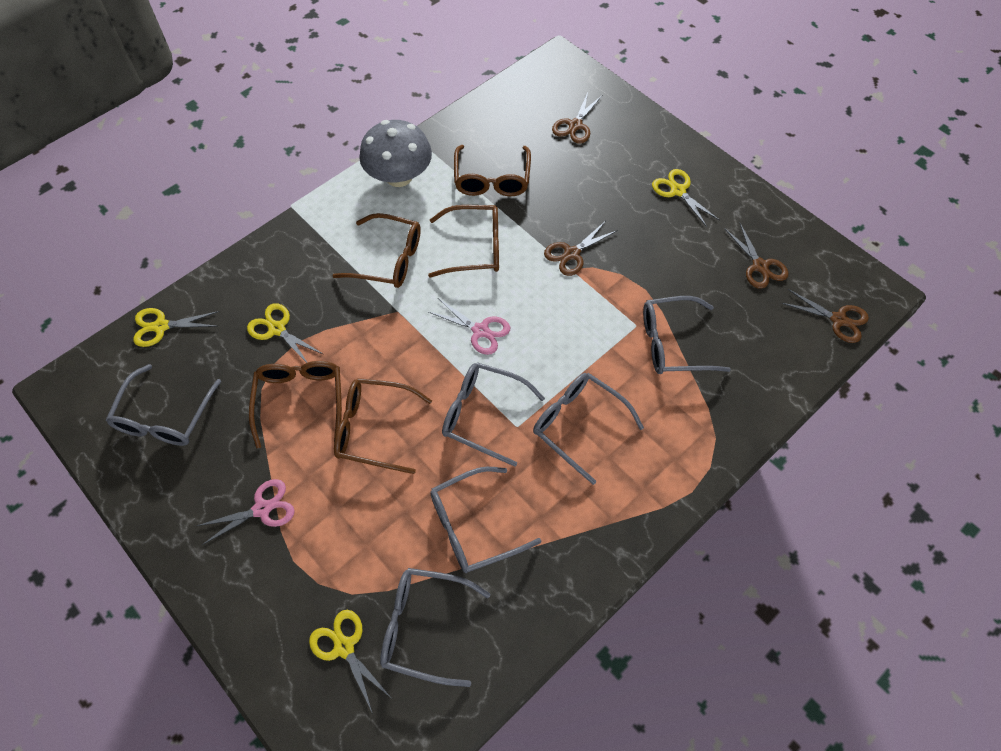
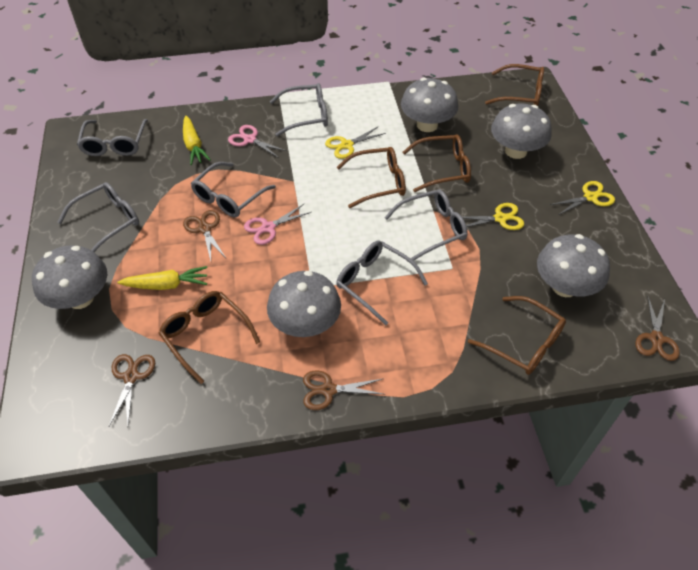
grey mushroom: [359,120,432,187] = 1 -> [32,245,107,309] [267,271,341,337] [401,77,458,132] [491,103,552,159] [537,234,610,297] = 5
yellow carrot: none = 0 -> [117,266,207,290] [183,116,211,165] = 2
yellow scissors: [133,308,219,347] [247,303,323,363] [309,610,391,714] [652,169,719,227] = 4 -> [325,126,386,159] [462,203,524,230] [549,181,615,216] = 3

